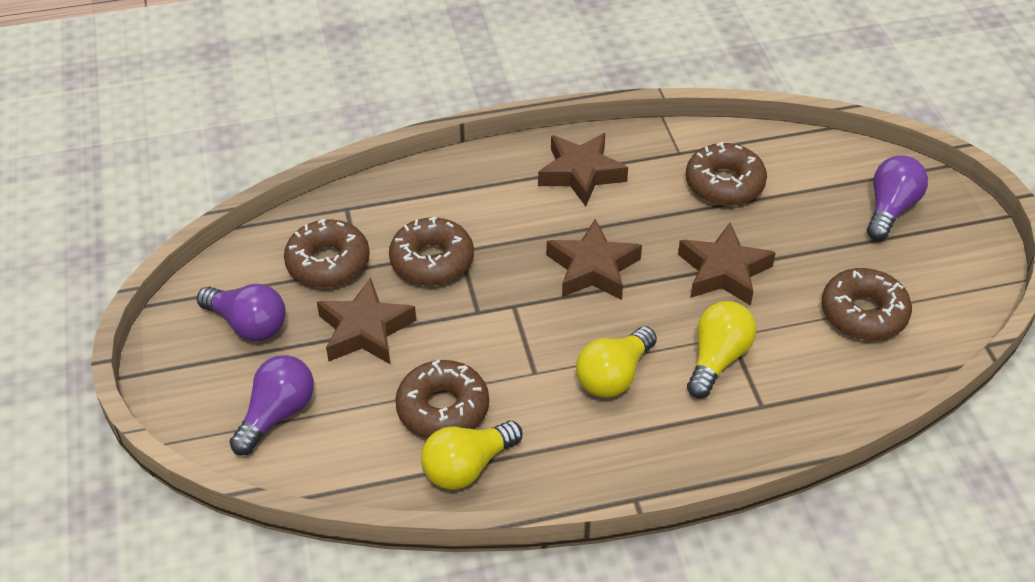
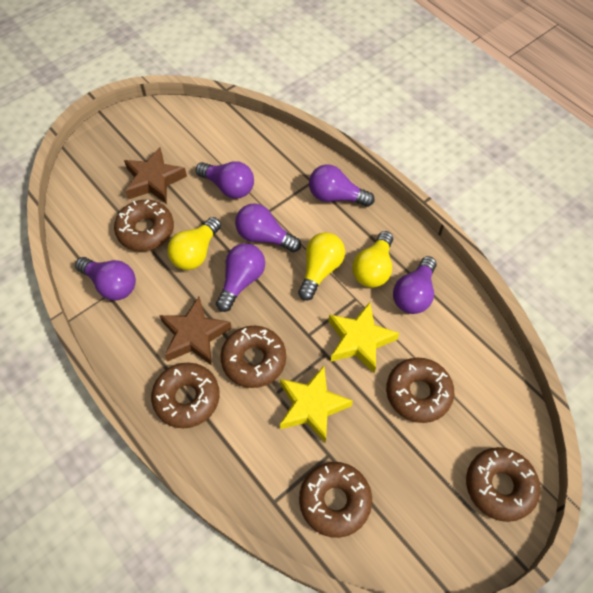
brown donut: [284,219,370,288] [389,217,474,286] [395,359,489,439] [686,142,767,206] [822,268,912,340] = 5 -> [114,200,174,251] [151,363,220,428] [221,326,286,388] [299,462,372,538] [386,358,454,423] [466,447,540,522] = 6
brown star: [317,278,416,364] [538,133,628,206] [546,219,642,300] [678,223,776,306] = 4 -> [124,147,187,204] [159,297,232,366] = 2
purple light bulb: [197,284,286,341] [230,355,314,455] [867,155,928,240] = 3 -> [75,257,136,300] [196,161,254,199] [216,243,265,312] [235,203,301,252] [309,164,375,207] [393,256,437,314] = 6
yellow star: none = 0 -> [280,366,353,443] [328,302,399,373] = 2

